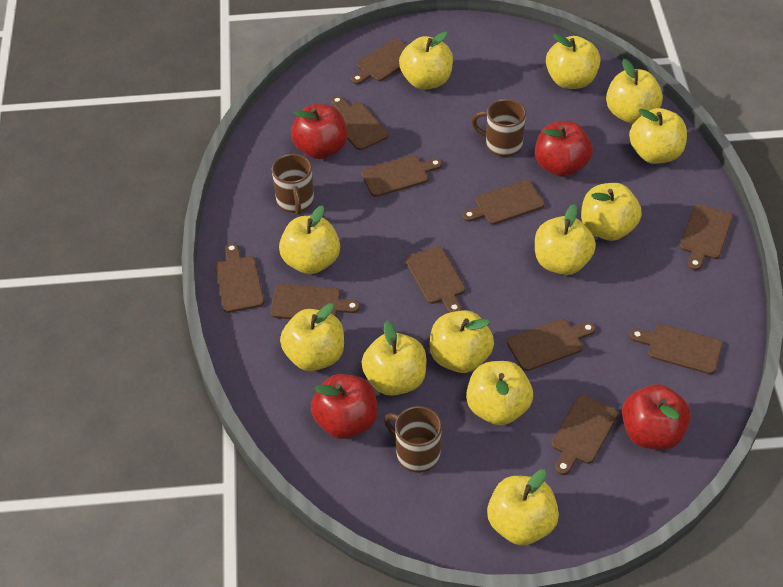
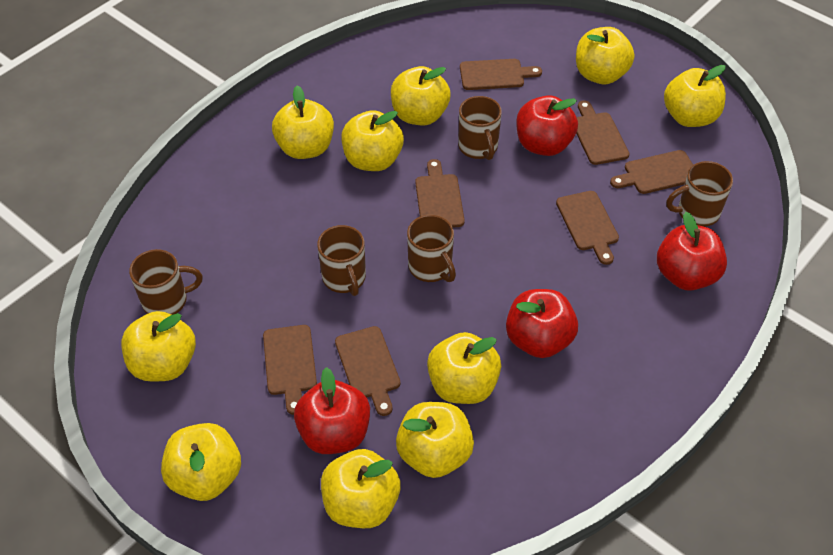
brown cutting board: [215,243,264,313] [270,284,360,319] [331,96,389,150] [351,38,408,84] [361,155,442,197] [405,246,465,313] [462,180,545,225] [507,319,596,371] [551,395,619,475] [629,324,723,374] [680,204,733,270] = 11 -> [263,325,317,415] [335,326,400,416] [415,159,465,228] [460,59,542,90] [556,191,619,265] [576,100,629,165] [610,150,693,194] = 7
brown mug: [272,154,314,215] [384,406,442,473] [471,99,526,157] = 3 -> [129,249,203,315] [317,225,366,296] [407,215,456,282] [458,96,502,160] [666,161,733,227] = 5
yellow apple: [279,205,340,274] [280,303,344,371] [362,321,427,396] [399,32,453,90] [430,310,494,373] [466,361,533,425] [487,469,559,546] [535,204,596,275] [546,34,601,89] [581,183,642,241] [606,59,663,123] [629,108,687,164] = 12 -> [121,311,196,381] [161,423,241,501] [272,86,334,159] [321,449,400,528] [341,110,404,171] [391,66,451,125] [396,402,474,478] [427,332,501,404] [576,27,635,84] [664,65,726,127] = 10

